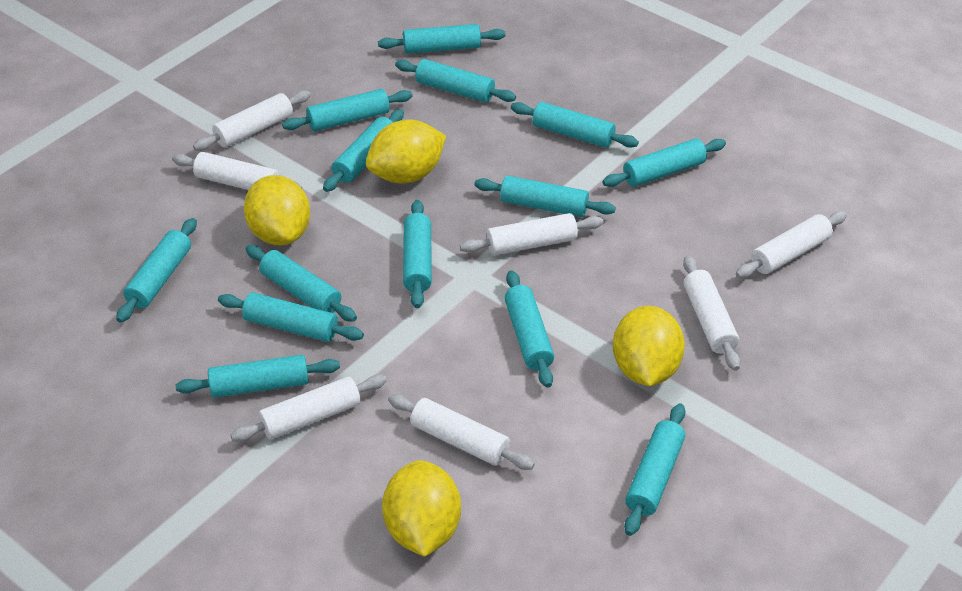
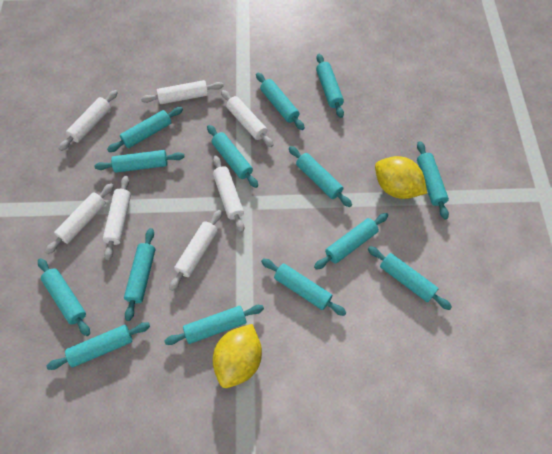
yellow lemon: [244,175,310,246] [366,120,446,183] [382,460,461,557] [613,306,685,386] = 4 -> [213,324,262,388] [375,156,427,199] = 2

